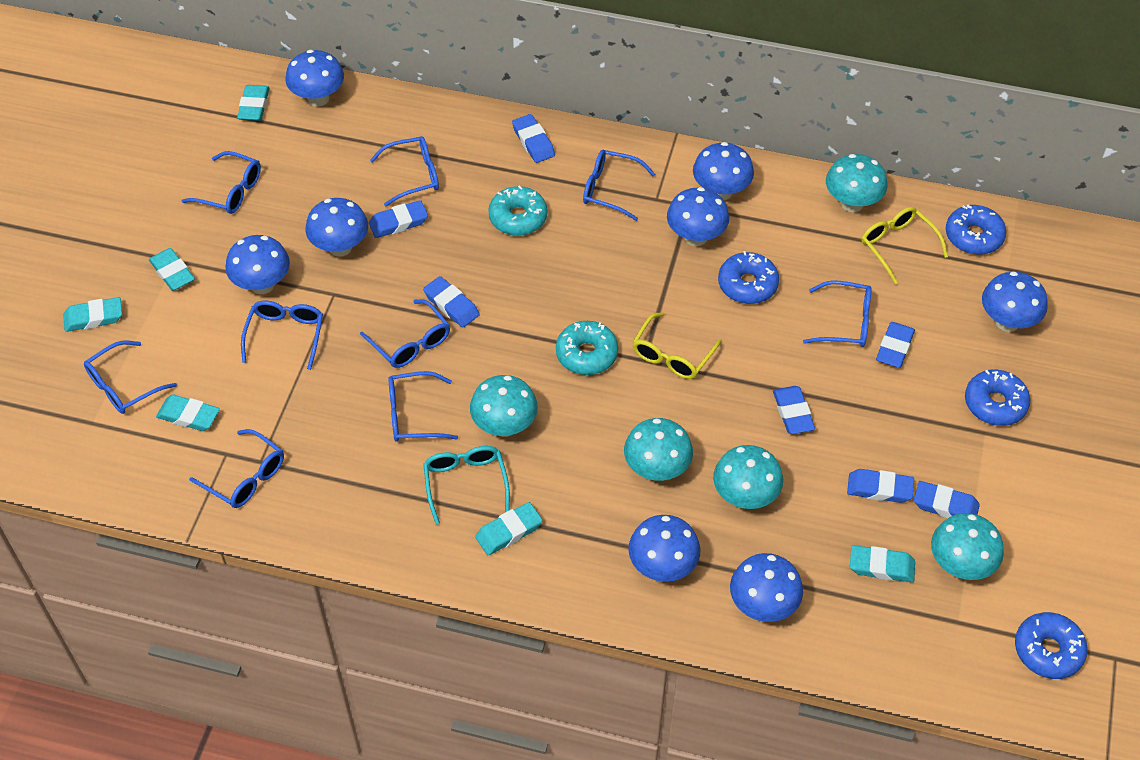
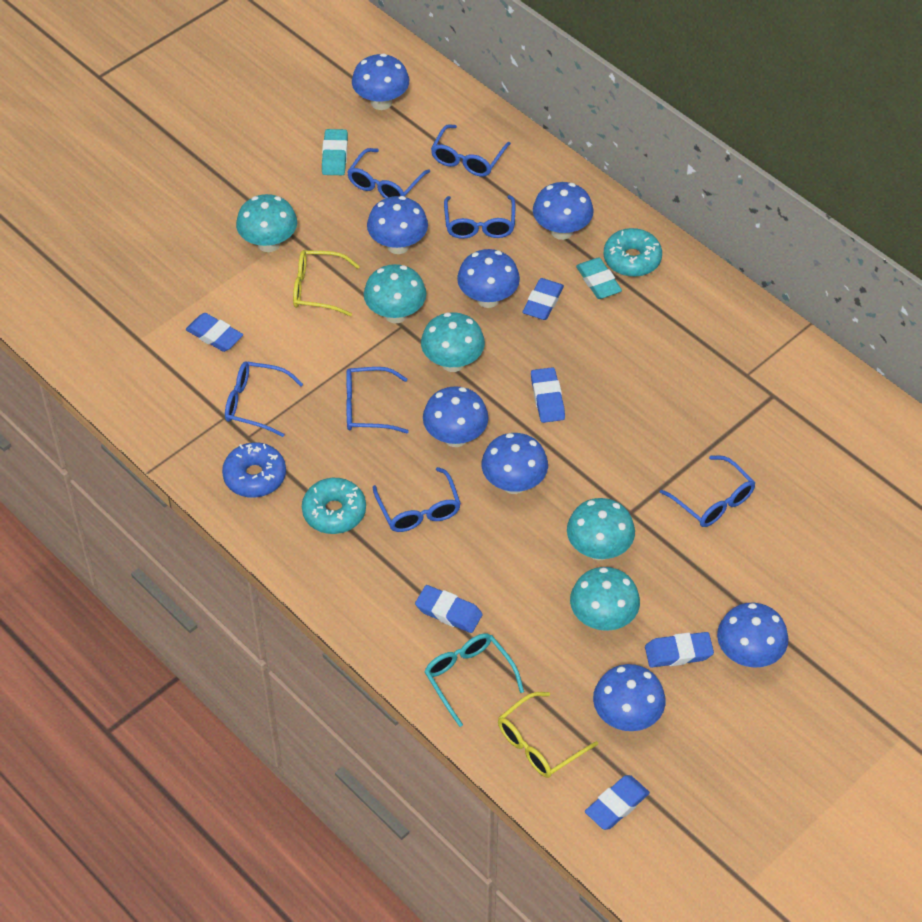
blue donut: [718,251,779,304] [946,205,1006,255] [965,370,1030,426] [1015,612,1088,679] = 4 -> [222,442,286,498] = 1
blue eraser: [369,200,428,238] [423,276,480,328] [512,114,555,163] [773,386,815,434] [847,469,914,503] [876,322,915,368] [914,481,980,518] = 7 -> [186,313,243,352] [415,585,483,633] [522,278,564,320] [531,367,565,423] [585,775,650,830] [645,632,714,667] = 6
blue glasses: [84,340,177,414] [182,151,261,214] [189,429,284,508] [241,301,323,370] [360,299,450,368] [370,136,439,206] [388,371,458,442] [583,150,655,221] [803,280,871,347] = 9 -> [225,361,303,437] [346,367,409,433] [347,148,430,199] [372,467,461,532] [431,124,511,177] [444,195,515,239] [660,455,755,527] = 7
turquoise eraser: [63,297,122,332] [149,248,195,291] [156,395,220,431] [237,85,270,121] [475,502,543,555] [850,545,915,582] = 6 -> [322,129,348,175] [576,258,622,299] = 2

